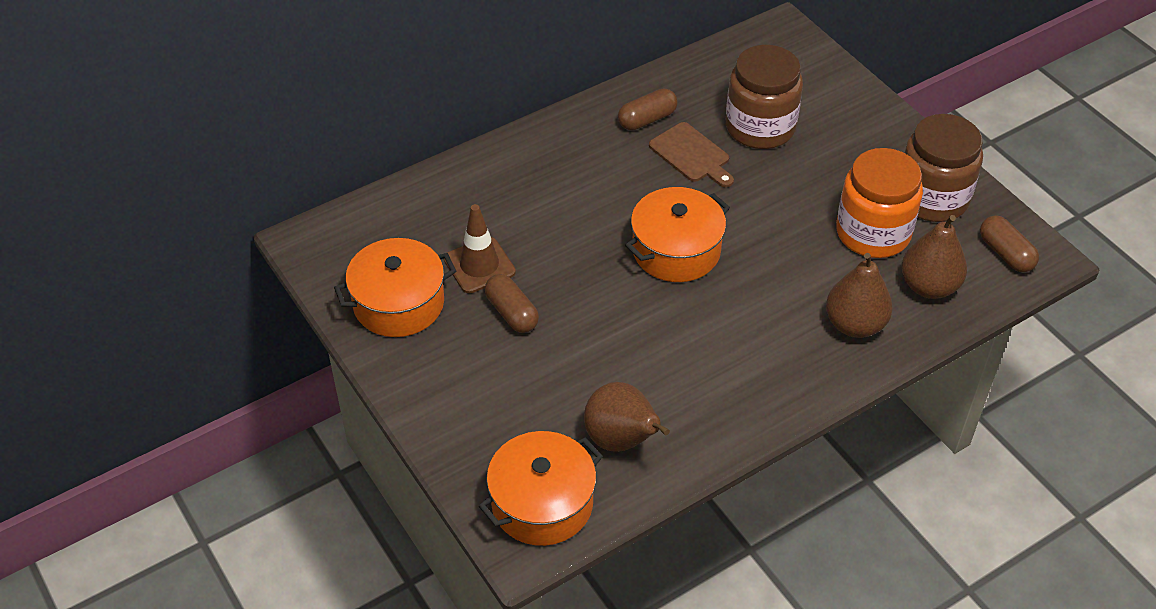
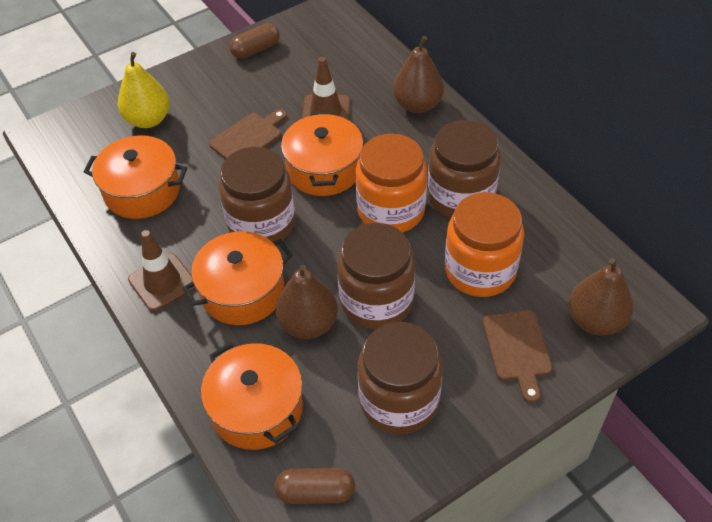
brown capsule: [485,274,539,333] [618,88,678,130] [980,216,1039,272] = 3 -> [229,23,280,59] [274,468,355,504] = 2
brown cutting board: [649,122,734,187] = 1 -> [209,109,287,159] [483,310,552,403] = 2
brown jar: [726,45,803,149] [904,114,983,222] = 2 -> [219,147,295,242] [337,223,415,329] [358,322,443,434] [428,120,501,218] = 4
brown traffic cone: [444,204,516,293] = 1 -> [128,230,196,312] [302,57,350,120] = 2
orange jar: [836,148,923,258] = 1 -> [356,134,427,232] [444,192,524,297] = 2
orange pot: [334,238,456,337] [479,431,603,546] [625,187,730,282] = 3 -> [84,135,187,219] [182,231,293,325] [201,342,303,450] [281,112,363,196] = 4
yellow pear: none = 0 -> [118,52,170,128] = 1

